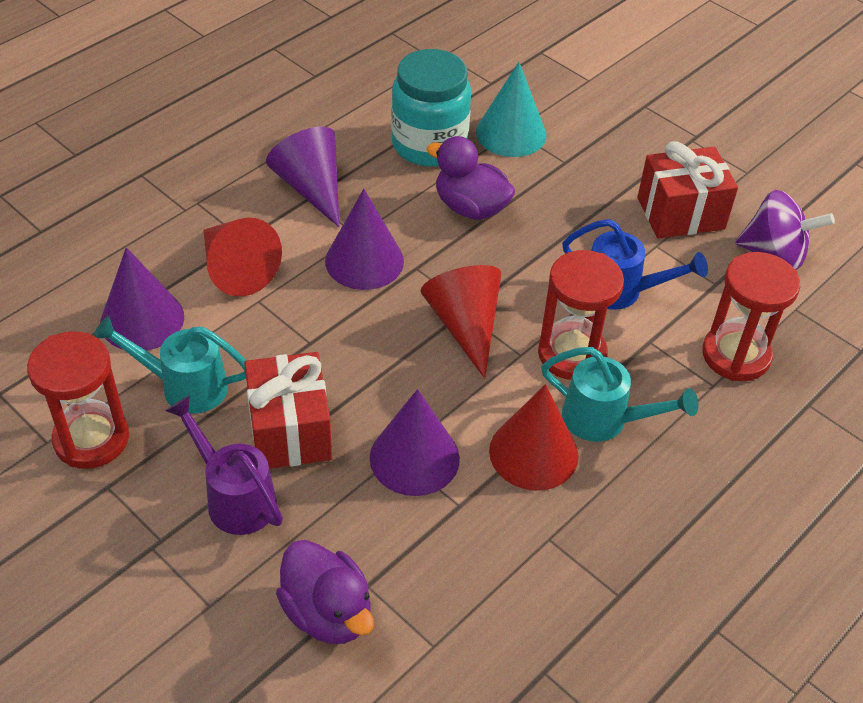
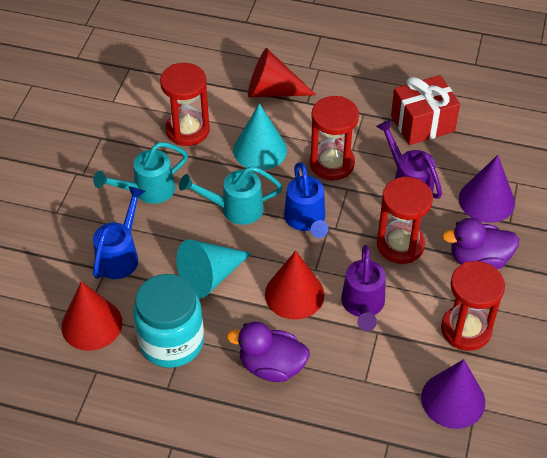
blue watering can: [562,219,708,310] = 1 -> [93,186,145,279] [284,162,329,238] = 2
purple cone: [100,247,184,351] [266,126,339,227] [325,189,404,290] [370,389,460,496] = 4 -> [421,359,485,429] [459,155,515,223] = 2
purple spinning top: [735,190,835,270] = 1 -> none = 0
purple watering can: [165,395,283,535] = 1 -> [341,245,386,331] [376,120,442,199] = 2
red gift: [244,352,332,469] [638,141,738,239] = 2 -> [391,75,460,145] = 1
red hourglass: [27,331,129,469] [538,250,624,380] [702,252,800,381] = 3 -> [160,63,210,146] [310,96,359,180] [377,177,433,264] [441,261,505,351] = 4
turquoise cone: [476,62,546,157] = 1 -> [176,239,251,298] [233,103,287,170] = 2

